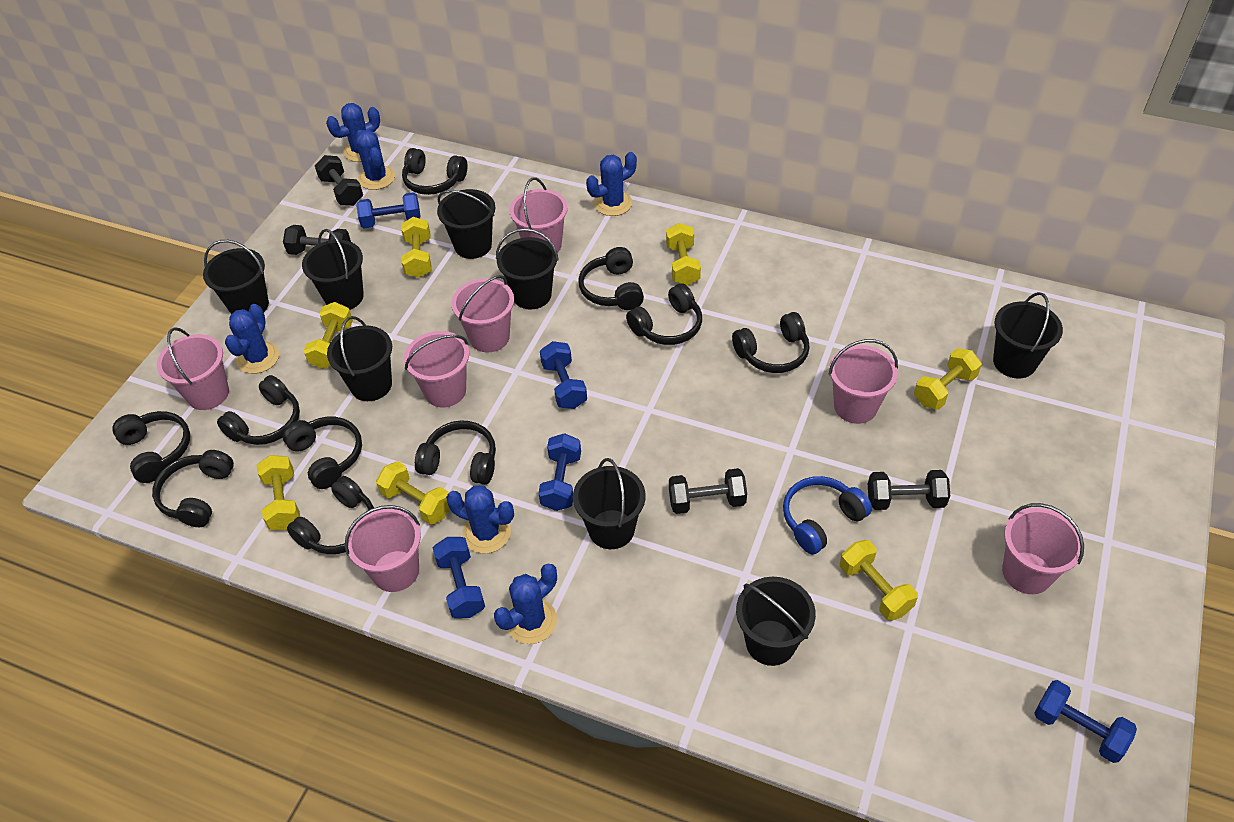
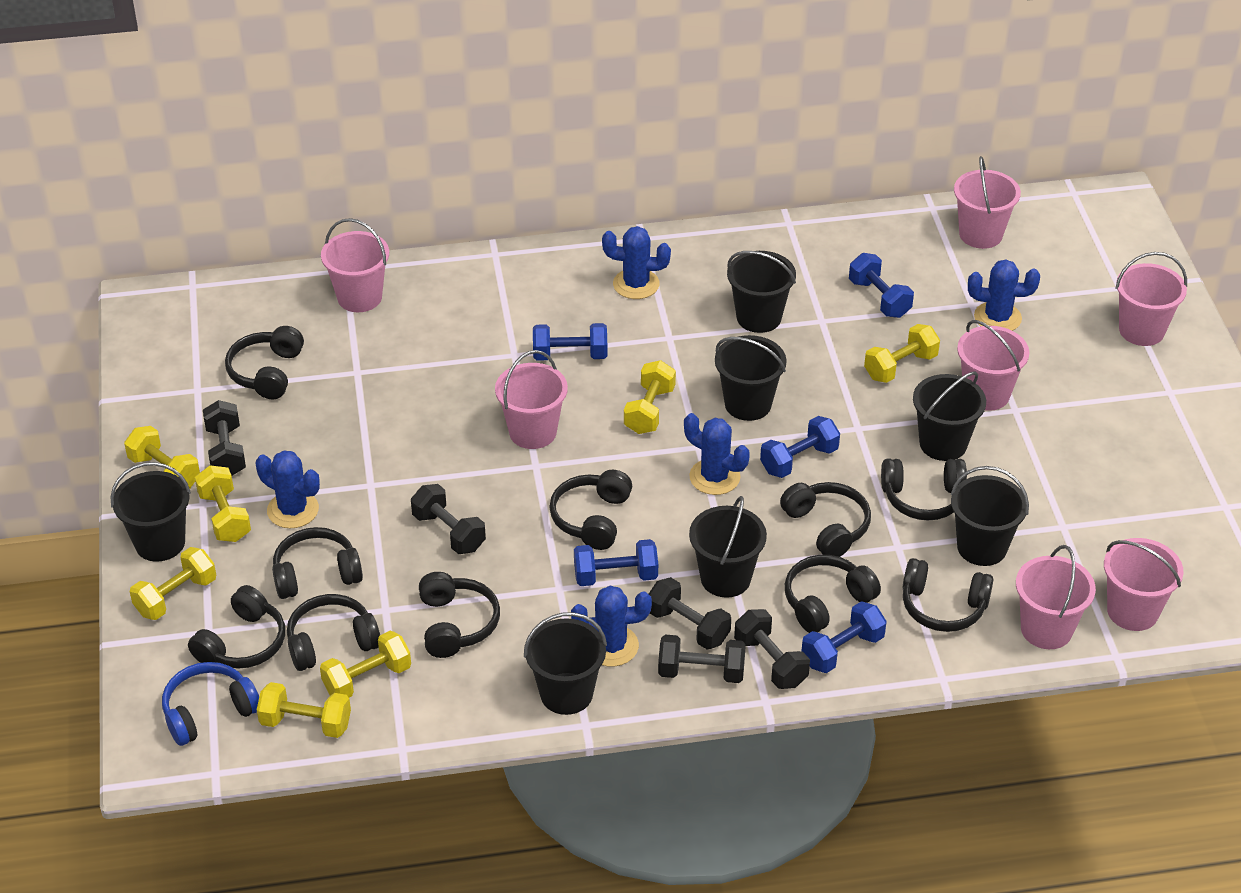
black bucket: [203,240,269,314] [302,229,364,310] [327,316,392,401] [437,189,495,259] [496,228,559,309] [573,458,645,549] [736,577,816,666] [993,292,1063,378] = 8 -> [111,462,191,562] [524,612,607,715] [689,496,767,598] [715,335,787,421] [727,251,796,333] [913,372,986,461] [951,466,1029,566] = 7
black dumbbell: [283,225,351,255] [315,155,363,206] [669,468,747,514] [868,470,950,510] = 4 -> [203,400,246,476] [411,484,486,554] [649,577,731,649] [658,635,746,683] [734,609,810,689] = 5
blue cactus: [225,304,279,374] [326,103,380,162] [355,130,395,190] [446,485,514,554] [494,564,557,644] [586,152,637,216] = 6 -> [256,450,320,528] [571,586,652,667] [602,226,671,299] [684,413,750,495] [968,259,1040,331] = 5

